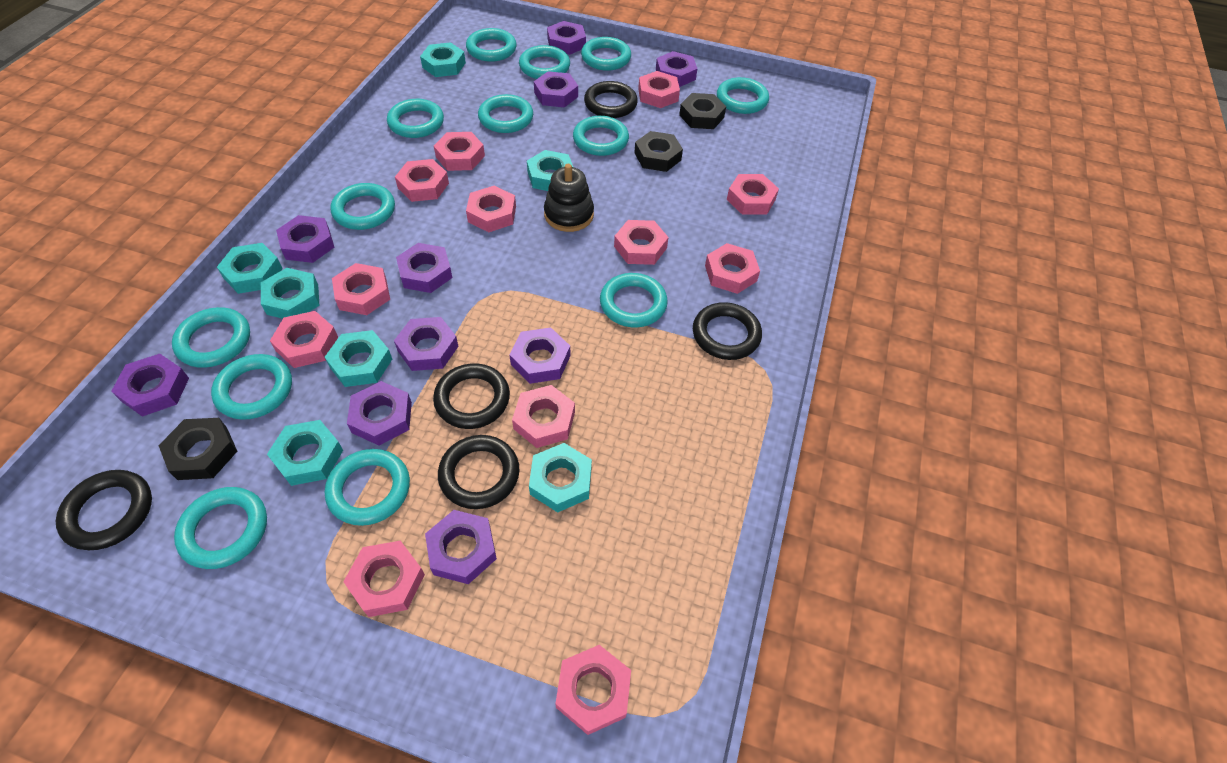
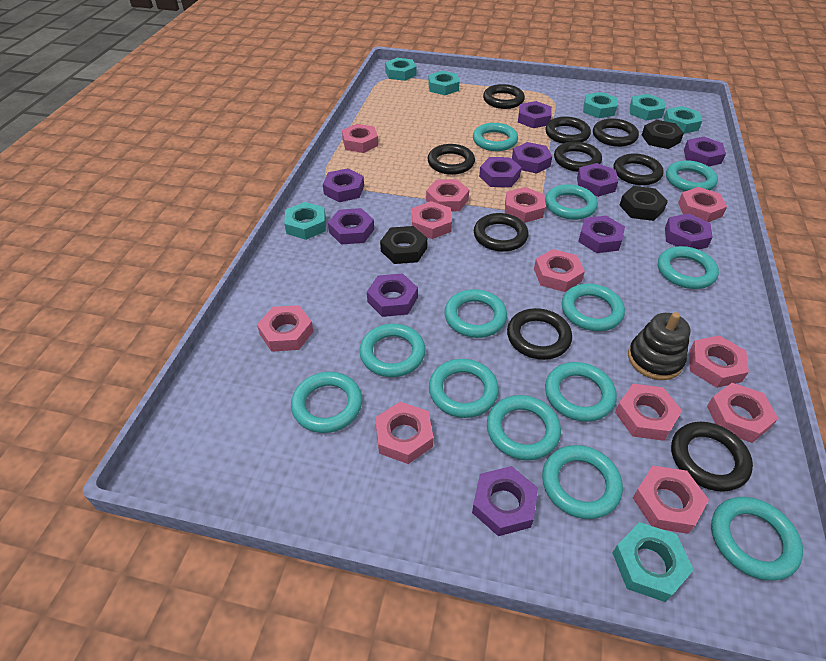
black ring: [56,470,152,550] [433,363,510,429] [438,435,520,509] [584,81,638,118] [693,302,762,360] = 5 -> [427,144,475,175] [474,213,529,252] [483,84,525,109] [507,308,572,360] [545,117,591,144] [554,141,602,172] [593,118,639,147] [613,154,664,185] [671,422,753,492] = 9
purple nut: [111,354,189,417] [276,215,334,263] [347,381,412,446] [394,317,459,371] [396,243,453,293] [425,510,497,584] [509,328,570,384] [534,71,578,107] [547,21,586,55] [656,51,697,87] = 10 -> [323,168,364,202] [328,208,374,244] [367,273,418,317] [472,466,538,536] [479,157,521,187] [512,142,552,174] [518,101,552,128] [577,163,618,197] [578,216,625,253] [665,213,713,250] [684,137,726,166] = 11

